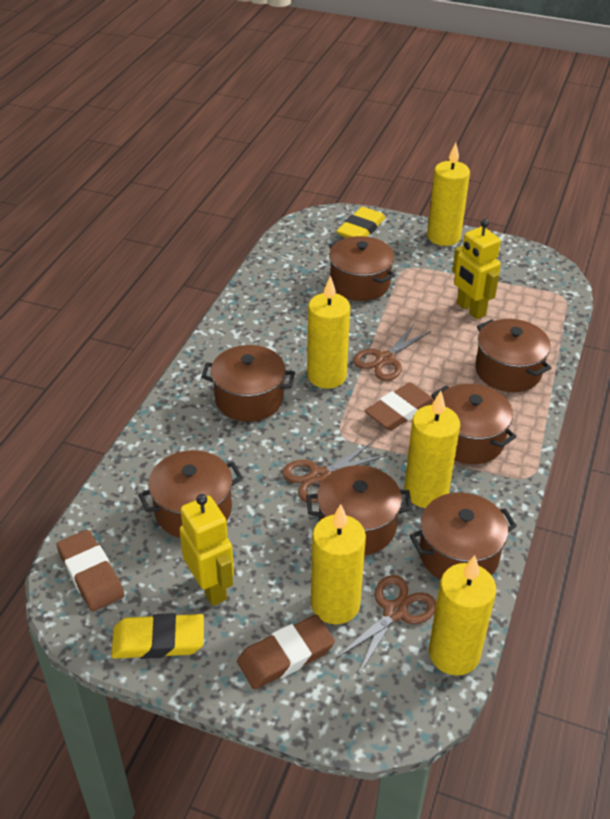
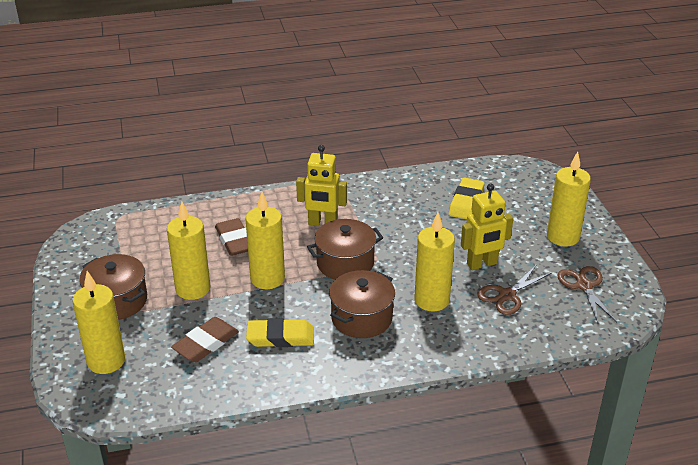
brown eraser: [56,530,124,611] [237,615,335,689] [365,382,434,430] = 3 -> [171,317,239,362] [215,218,248,256] = 2
brown pot: [138,450,243,538] [201,345,295,422] [306,465,413,555] [329,236,395,301] [410,493,517,580] [431,384,517,464] [475,319,551,392] = 7 -> [79,254,147,320] [307,219,383,280] [329,270,395,338] = 3
brown scissors: [282,442,386,503] [336,575,436,674] [353,324,431,381] = 3 -> [477,266,551,315] [557,266,617,323] = 2

